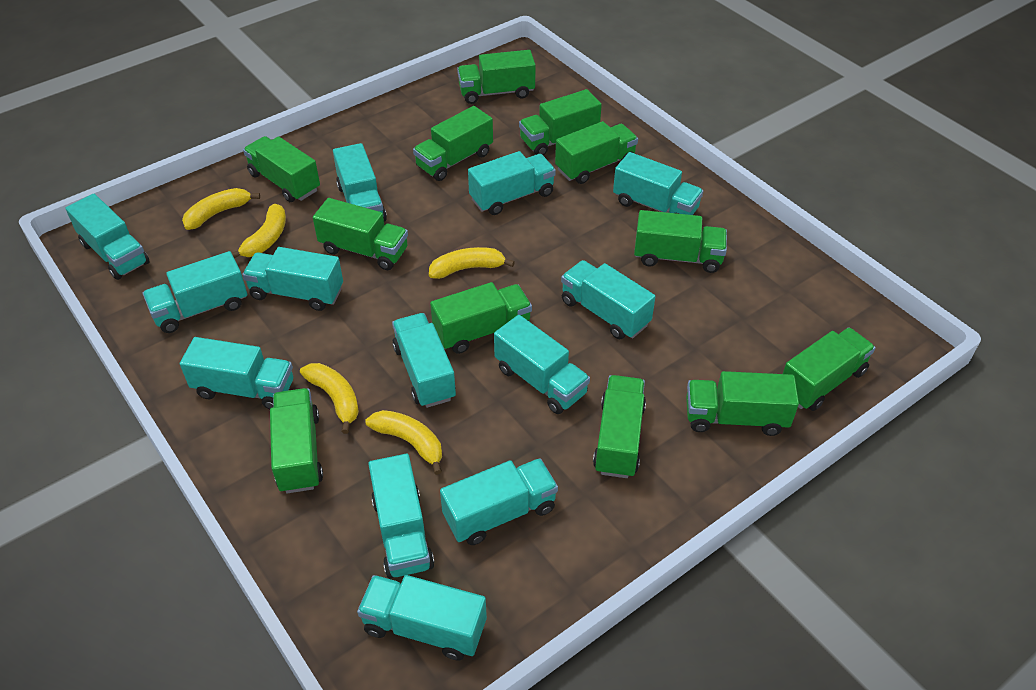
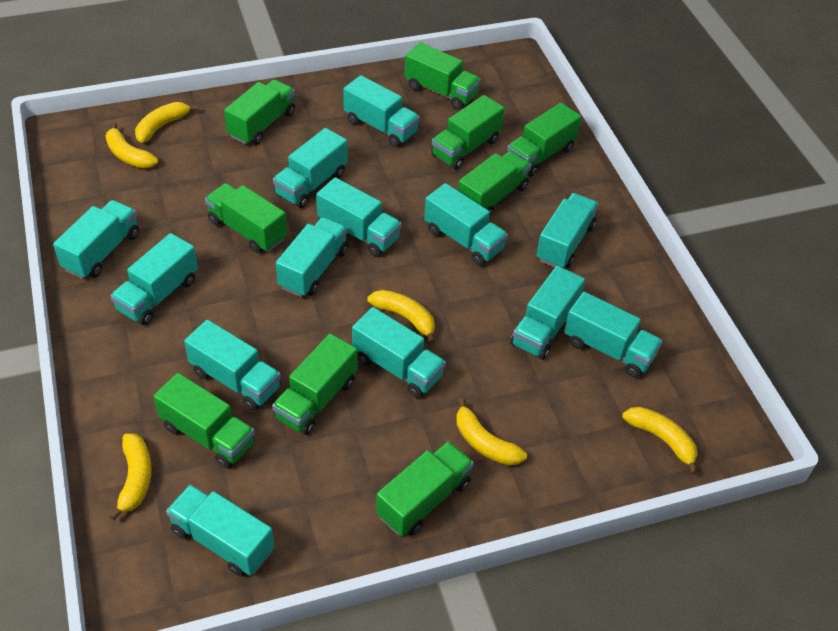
green truck: [243,136,320,202] [270,388,323,493] [313,198,408,270] [413,106,493,181] [430,282,532,354] [457,50,536,104] [519,89,602,155] [555,121,638,184] [593,375,646,478] [634,210,727,273] [686,371,799,436] [783,328,876,411] = 12 -> [153,373,255,468] [205,183,287,253] [224,80,295,145] [272,333,357,435] [376,441,474,536] [404,42,481,110] [432,95,505,170] [458,151,531,217] [507,103,581,177] = 9
yellow banana: [182,188,260,230] [232,204,286,258] [300,363,359,434] [365,410,442,475] [429,247,515,279] = 5 -> [105,123,158,168] [109,433,152,521] [135,102,198,143] [367,290,435,344] [456,398,527,466] [622,407,698,475] = 6

